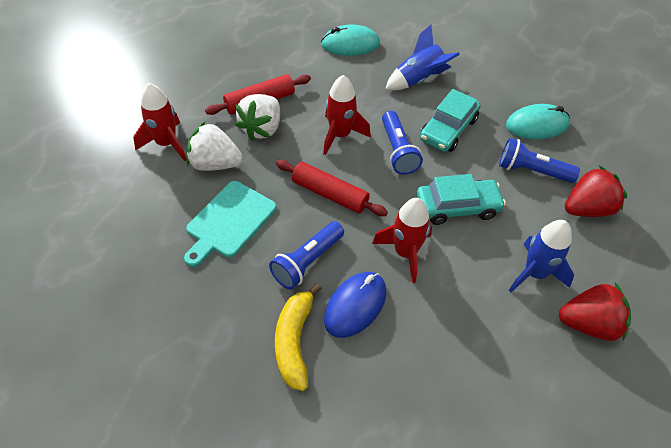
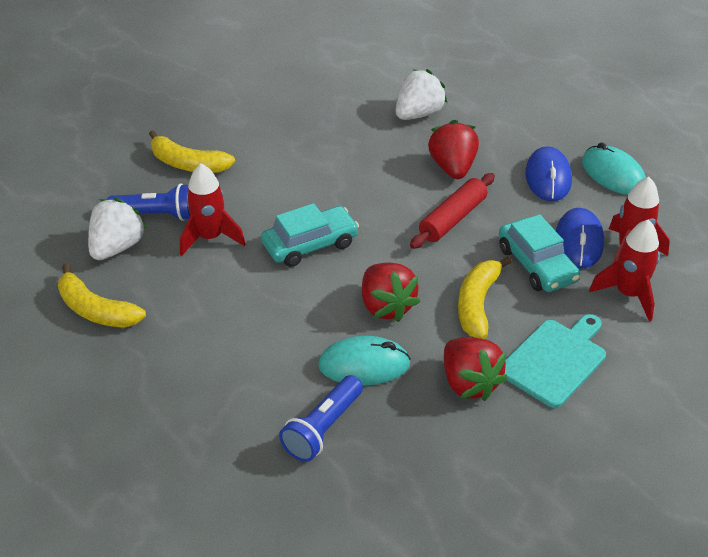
blue flashlight: [269,221,344,289] [382,111,423,175] [499,138,580,183] = 3 -> [107,183,191,221] [279,375,363,462] = 2
blue mouse: [324,272,386,338] = 1 -> [525,146,572,202] [555,208,604,269] = 2
blue rocket: [385,25,460,91] [509,220,574,292] = 2 -> none = 0
red rolling pin: [205,74,311,115] [276,160,388,216] = 2 -> [410,173,495,249] = 1
red strawberry: [559,283,631,341] [565,166,627,217] = 2 -> [362,263,421,322] [428,120,479,179] [444,337,508,401] = 3
yellow banana: [275,283,322,391] = 1 -> [58,263,146,328] [149,130,235,173] [458,256,512,339] = 3

